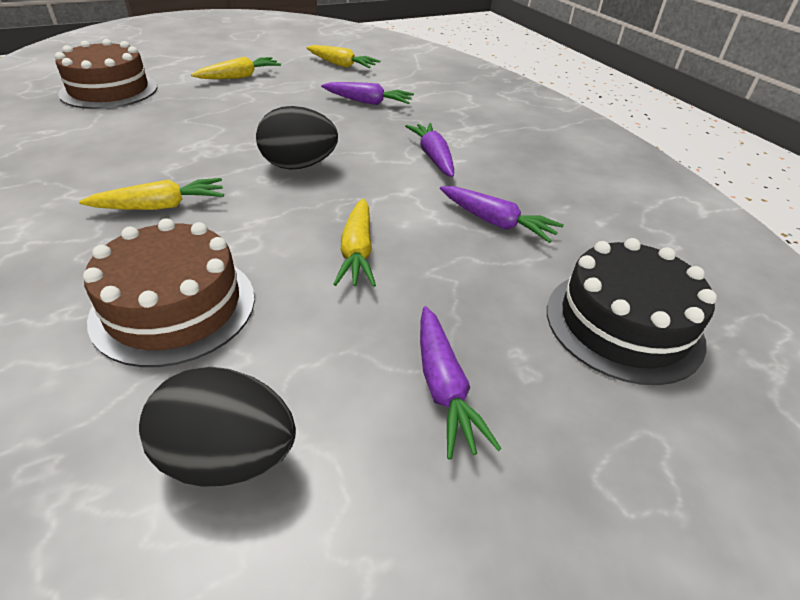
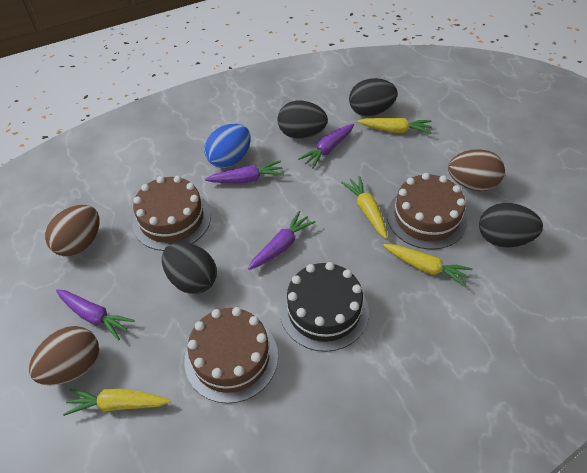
black egg: [139,367,296,487] [256,106,338,170] = 2 -> [162,242,217,294] [277,101,328,139] [349,78,398,116] [479,203,543,248] = 4
blue egg: none = 0 -> [204,124,251,168] = 1
brown cake: [55,39,157,109] [83,218,255,367] = 2 -> [132,176,211,251] [184,307,278,403] [387,173,467,249] = 3
brown egg: none = 0 -> [29,326,99,385] [45,205,100,257] [448,149,505,191] = 3

